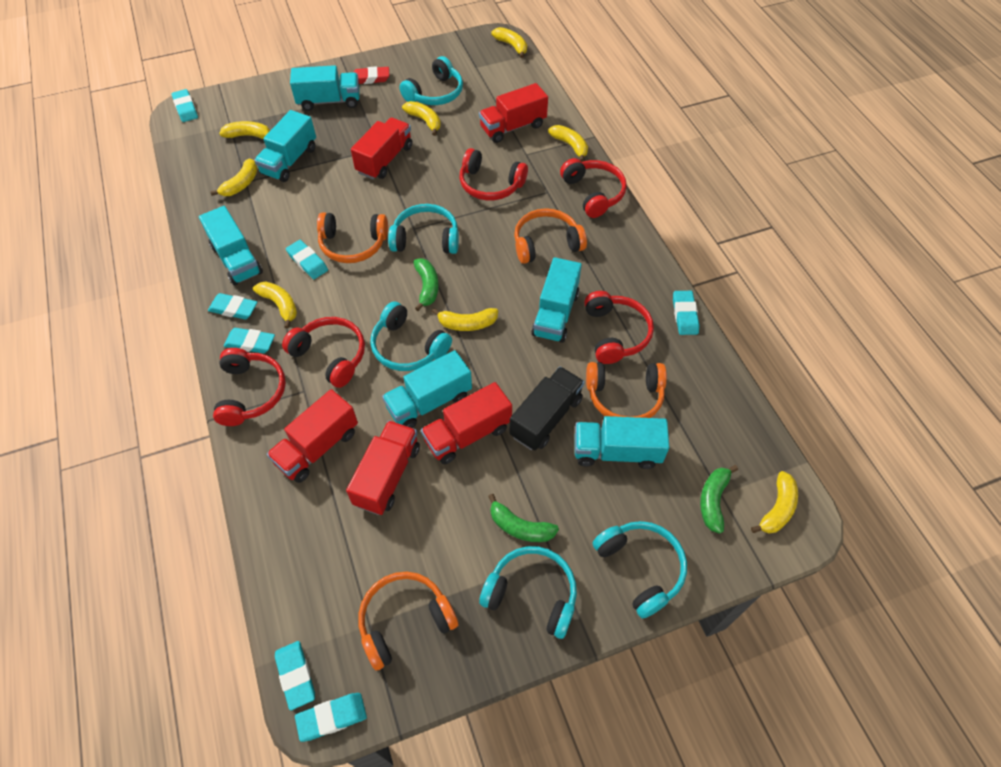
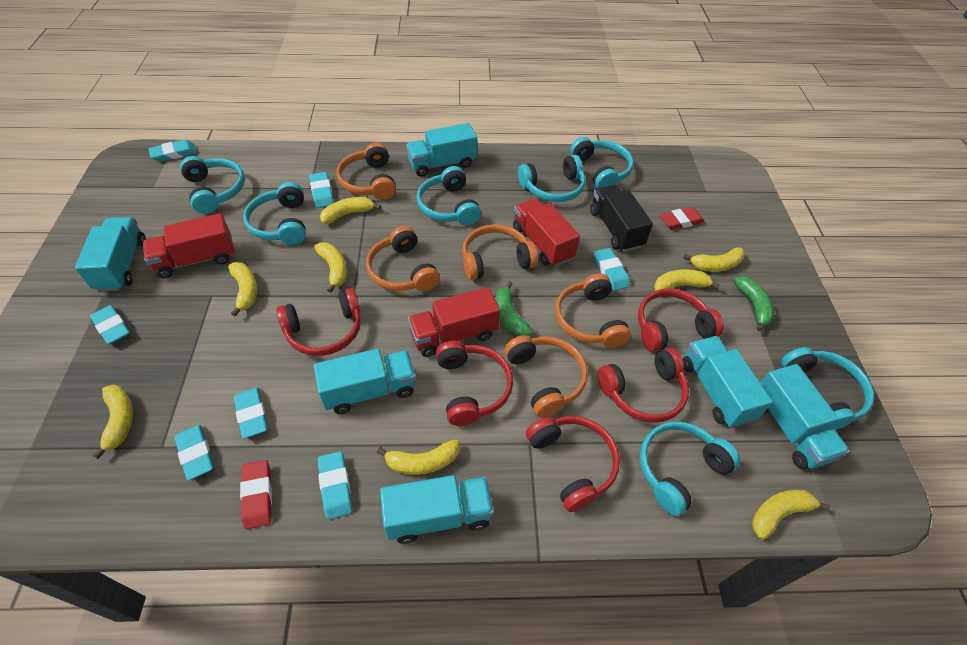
green banana: [413,258,439,311] [488,494,559,542] [700,465,738,534] = 3 -> [496,281,533,336] [734,276,774,331] = 2
orange headphones: [317,212,388,263] [358,572,458,671] [514,208,587,264] [586,362,667,418] = 4 -> [336,143,396,200] [366,226,440,292] [462,224,538,280] [504,335,588,418] [555,274,631,348] = 5
red eraser: [354,66,390,84] = 1 -> [240,460,272,529] [660,207,704,230] = 2
red truck: [267,389,358,483] [346,420,420,515] [351,117,412,180] [421,382,512,464] [479,83,548,143] = 5 -> [143,213,235,278] [408,287,500,357] [513,198,580,267] = 3
turquoise headphones: [370,301,452,371] [388,204,459,254] [400,56,463,105] [479,546,577,639] [593,521,687,619] = 5 -> [180,156,245,214] [243,182,306,245] [417,166,481,225] [518,155,585,202] [570,137,634,188] [640,422,741,516] [781,347,874,430] = 7

